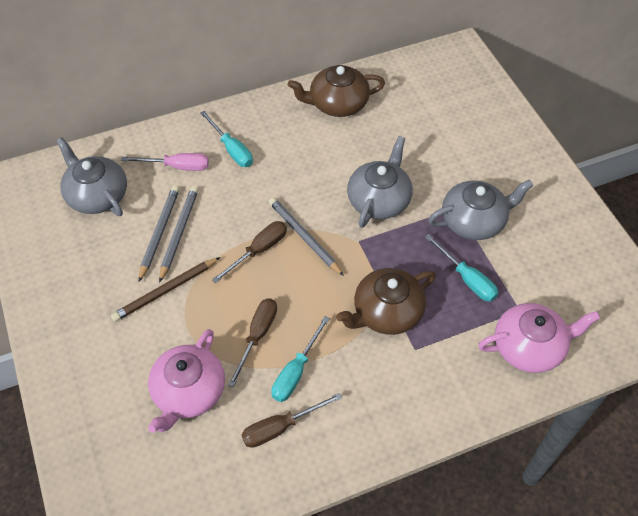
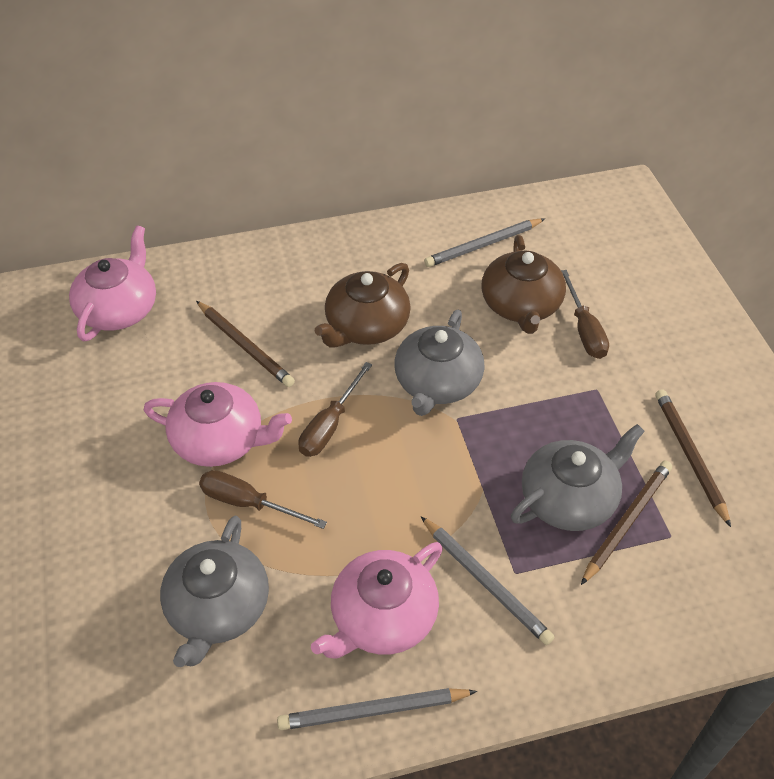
brown pencil: [111,257,220,322] = 1 -> [196,301,295,387] [581,461,672,585] [656,390,731,527] = 3
pink screwdriver: [121,153,209,171] = 1 -> none = 0
pink teapot: [148,329,225,433] [478,303,600,373] = 2 -> [69,225,156,341] [144,382,292,467] [311,542,443,659] = 3
turquoise screwdriver: [200,111,253,167] [271,316,330,402] [425,234,498,302] = 3 -> none = 0

